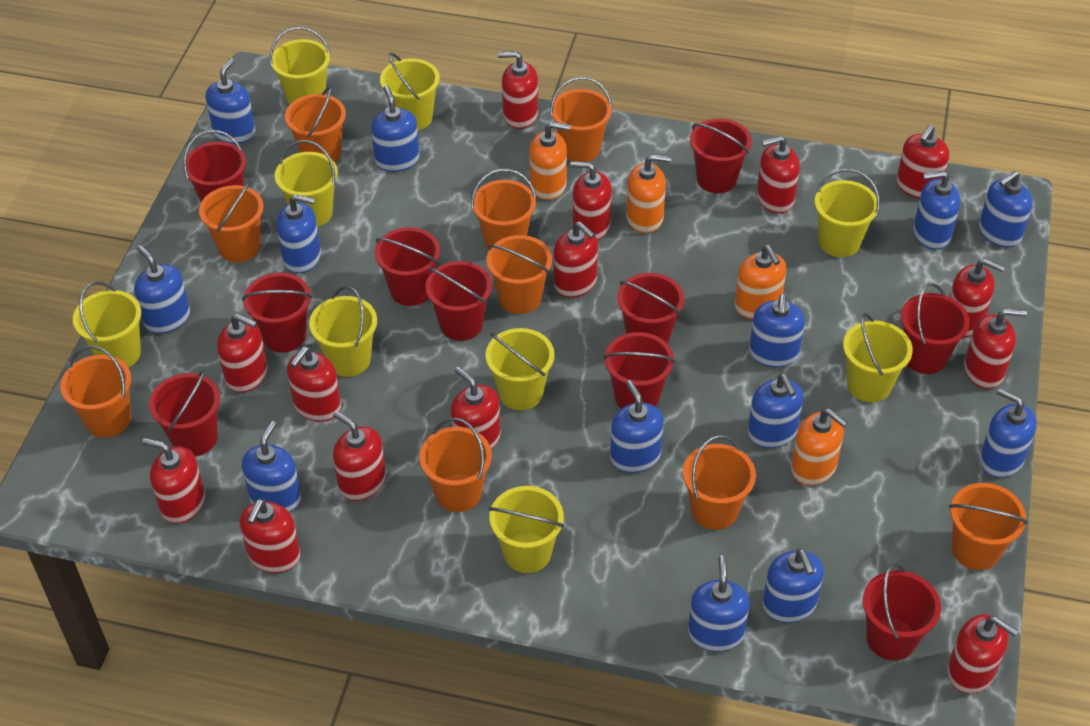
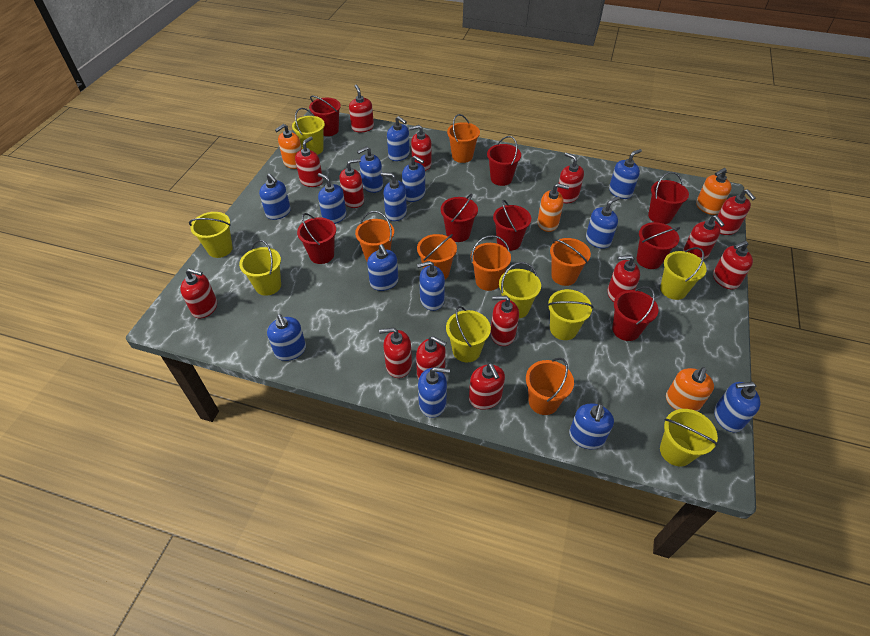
blue soap dispenser: [134,245,190,334] [206,58,255,144] [242,421,301,512] [276,194,321,273] [371,85,420,172] [610,380,664,473] [688,555,750,652] [748,374,804,448] [749,294,805,367] [762,549,824,623] [913,171,960,250] [979,171,1033,247] [980,388,1037,478] = 13 -> [259,173,291,220] [267,314,306,361] [318,173,346,224] [357,146,383,193] [367,244,398,291] [381,173,407,221] [387,116,410,161] [402,156,425,202] [417,261,445,311] [418,367,450,418] [569,403,614,449] [586,196,620,249] [609,149,642,199] [714,382,761,432] = 14
orange bucket: [60,345,131,438] [199,180,264,262] [285,86,346,162] [419,418,492,512] [471,168,537,250] [486,235,552,314] [550,77,612,162] [683,435,756,530] [949,483,1028,570] = 9 -> [355,211,394,261] [417,234,457,279] [447,114,480,163] [471,235,511,291] [526,358,574,415] [550,238,591,286] = 6
red bucket: [149,370,220,456] [183,130,246,202] [242,272,312,353] [375,227,440,306] [426,261,492,341] [603,332,675,409] [617,273,684,344] [690,118,752,193] [863,563,941,661] [901,283,970,374] = 10 -> [297,213,336,264] [309,96,341,136] [441,193,478,242] [487,136,521,186] [493,199,531,251] [612,286,658,341] [636,222,680,269] [648,172,689,224] = 8
yellow bucket: [73,281,141,368] [269,27,330,105] [275,140,338,227] [309,286,377,377] [380,53,440,130] [485,328,554,410] [489,486,564,573] [814,169,880,257] [843,313,913,402] = 9 -> [189,212,233,258] [239,240,281,296] [292,108,325,155] [446,306,491,362] [499,262,541,318] [547,289,594,340] [660,247,707,300] [660,409,718,467] = 8

